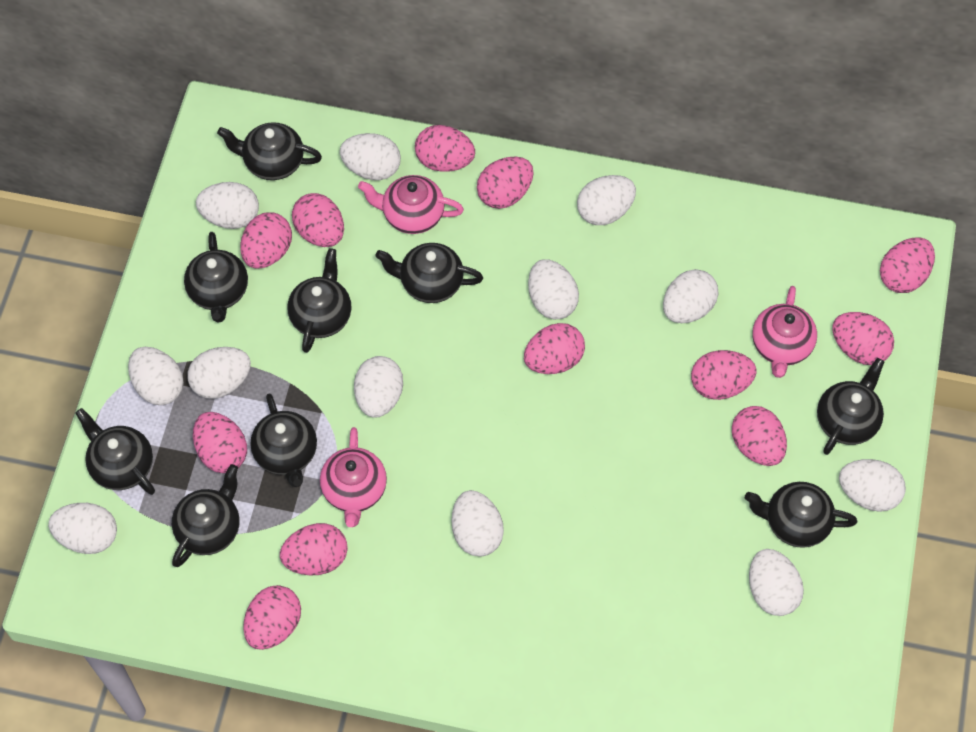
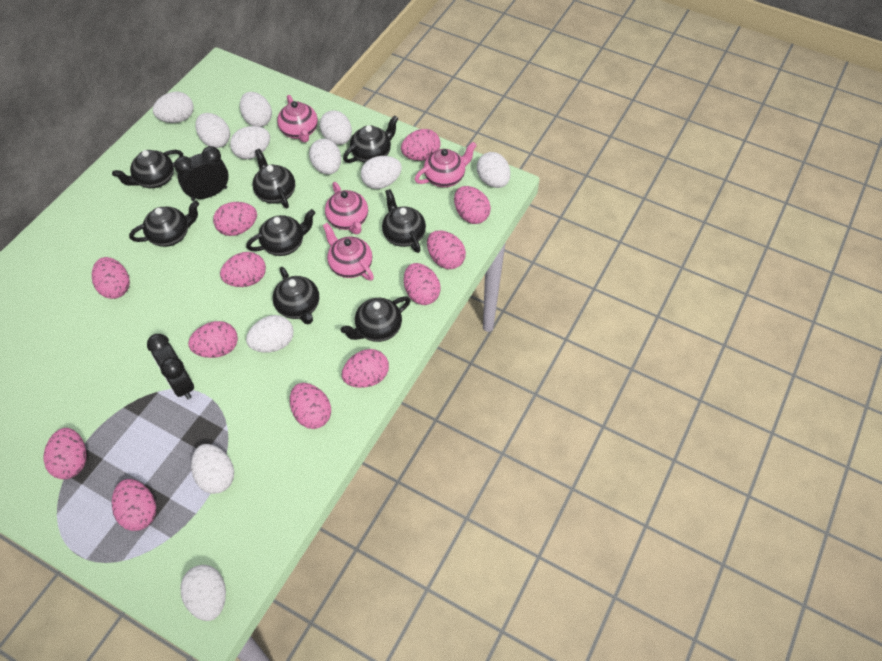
black clock: none = 0 -> [147,334,194,399] [174,146,229,201] = 2
black teapot: [75,408,155,495] [172,464,240,567] [184,232,248,323] [217,122,322,180] [251,393,317,487] [287,248,351,353] [375,243,483,303] [745,482,857,548] [817,358,884,455] = 9 -> [112,150,183,188] [129,200,199,247] [246,209,315,256] [252,149,295,208] [273,267,319,324] [341,296,410,342] [343,115,399,163] [382,189,426,253] = 8
pink teapot: [320,427,387,527] [358,175,464,234] [752,286,817,378] = 3 -> [277,95,318,142] [323,223,374,281] [325,182,368,234] [414,142,477,187] = 4
white egg: [48,503,117,554] [128,347,184,405] [187,347,251,399] [196,182,259,229] [340,133,401,180] [354,356,403,418] [452,490,504,557] [528,259,579,319] [577,175,636,225] [663,269,719,323] [749,549,804,616] [839,459,906,512] = 12 -> [153,92,194,123] [181,565,226,621] [191,444,234,494] [195,113,230,148] [230,126,270,159] [240,92,272,127] [246,315,294,353] [309,139,341,175] [319,111,352,145] [361,156,402,189] [477,152,510,188] = 11

